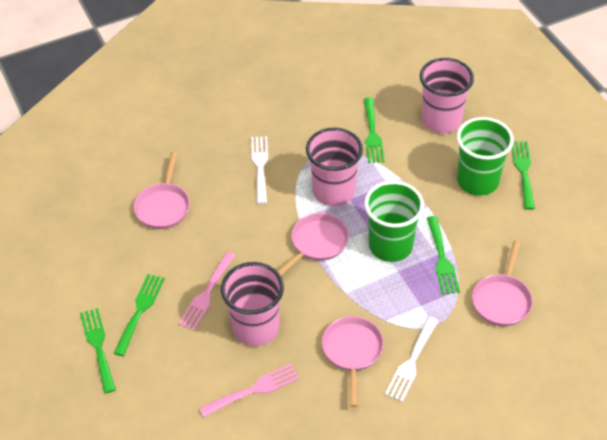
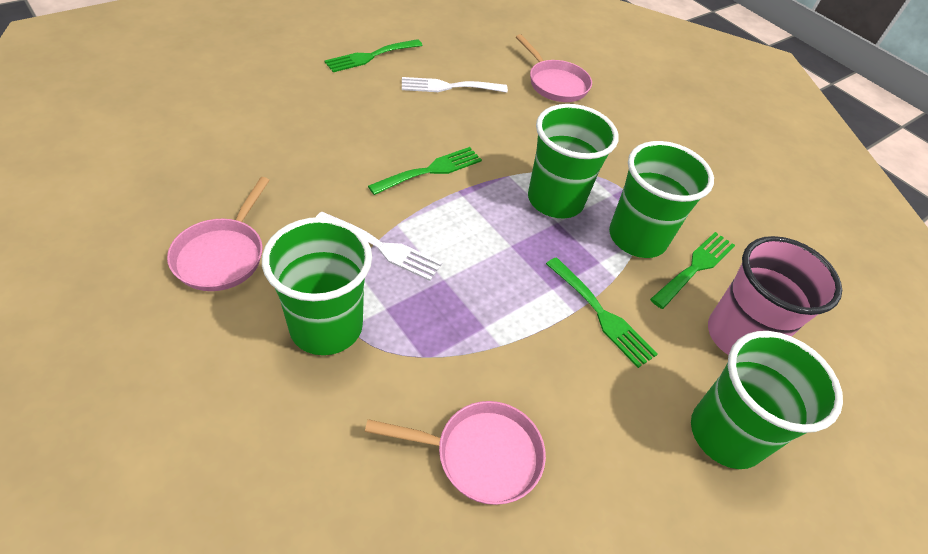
green cup: [364,181,424,262] [457,117,514,196] = 2 -> [262,217,372,355] [528,104,619,218] [609,141,714,258] [691,331,843,469] = 4
green fork: [80,308,116,394] [114,274,165,356] [364,97,385,163] [427,216,460,295] [512,141,535,210] = 5 -> [324,39,423,72] [368,147,482,195] [546,257,657,368] [650,232,735,309] = 4
pink cup: [221,262,284,346] [306,128,363,206] [420,58,474,133] = 3 -> [708,236,842,355] = 1
pink fork: [178,252,236,331] [199,364,300,417] = 2 -> none = 0
pink pan: [134,152,190,229] [278,213,349,276] [322,316,384,407] [472,241,533,326] = 4 -> [167,177,270,291] [365,401,546,505] [516,34,592,102] = 3

